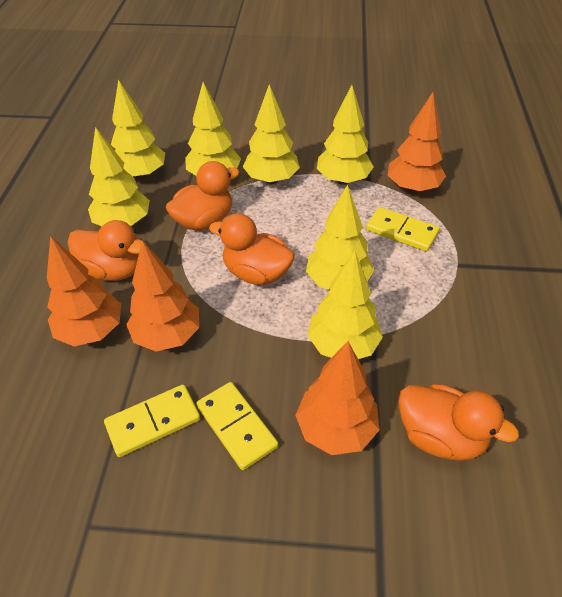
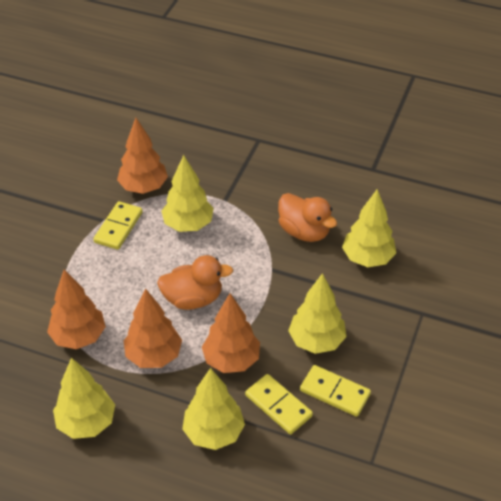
orange duck: [67,220,147,281] [166,161,240,231] [209,213,295,285] [398,384,519,461] = 4 -> [157,255,233,310] [278,193,337,242] = 2
yellow tree: [88,127,150,226] [111,80,165,179] [185,82,241,176] [243,84,300,184] [306,185,374,289] [307,251,383,359] [317,85,374,185] = 7 -> [53,358,115,439] [161,155,214,232] [182,368,245,450] [288,273,346,354] [342,189,396,267] = 5

